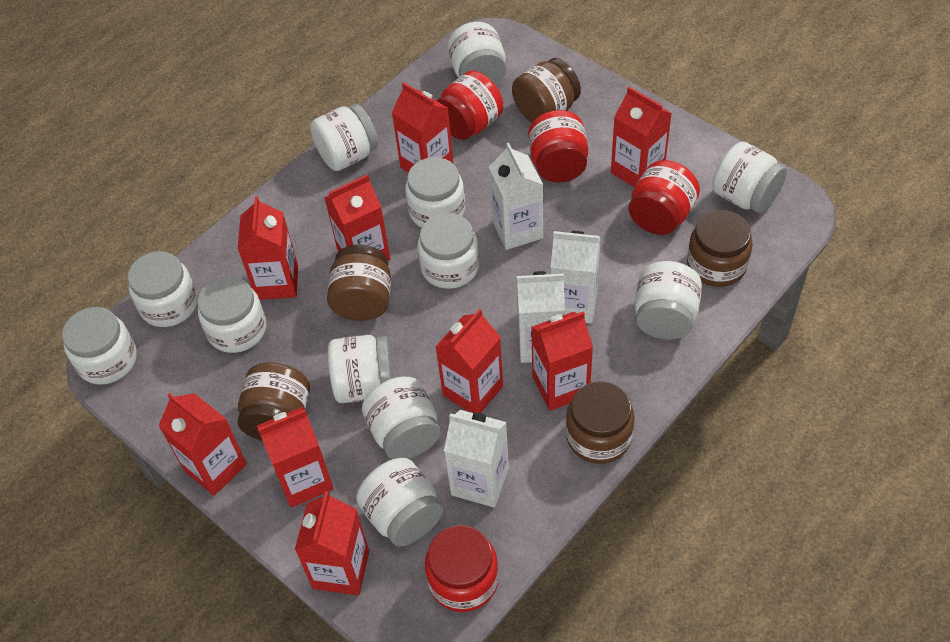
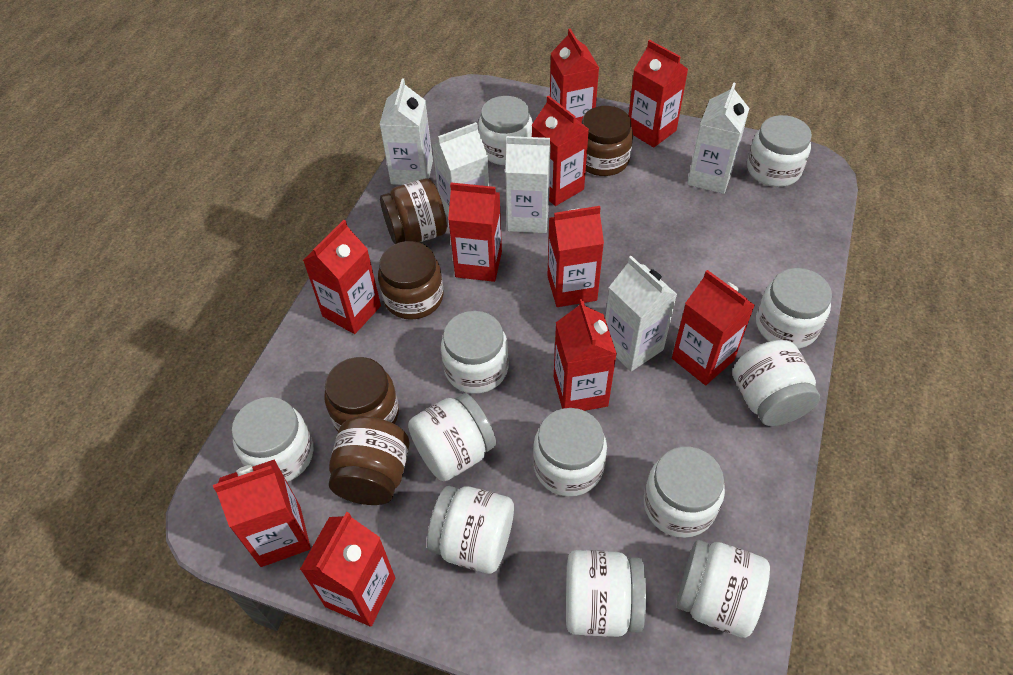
red carton: [158,393,247,496] [238,196,298,300] [257,407,334,508] [295,491,369,595] [324,174,391,261] [391,82,453,172] [435,309,503,413] [531,311,593,411] [611,87,672,187] = 9 -> [213,459,311,567] [300,512,395,627] [303,220,381,334] [448,182,502,282] [532,95,589,206] [548,206,604,307] [550,28,599,123] [554,299,617,411] [629,40,688,148] [672,270,755,385] = 10
red jar: [425,525,499,612] [437,71,503,140] [528,110,588,183] [628,160,700,235] = 4 -> none = 0
white carton: [444,410,509,508] [489,143,543,250] [516,271,565,363] [550,231,601,324] = 4 -> [379,79,433,185] [432,122,489,216] [505,136,551,233] [605,256,677,371] [687,82,750,194] = 5

